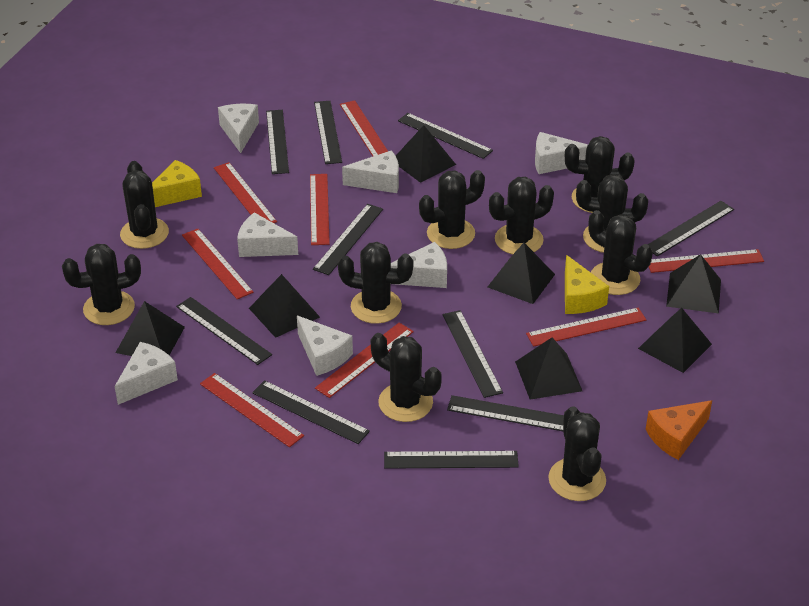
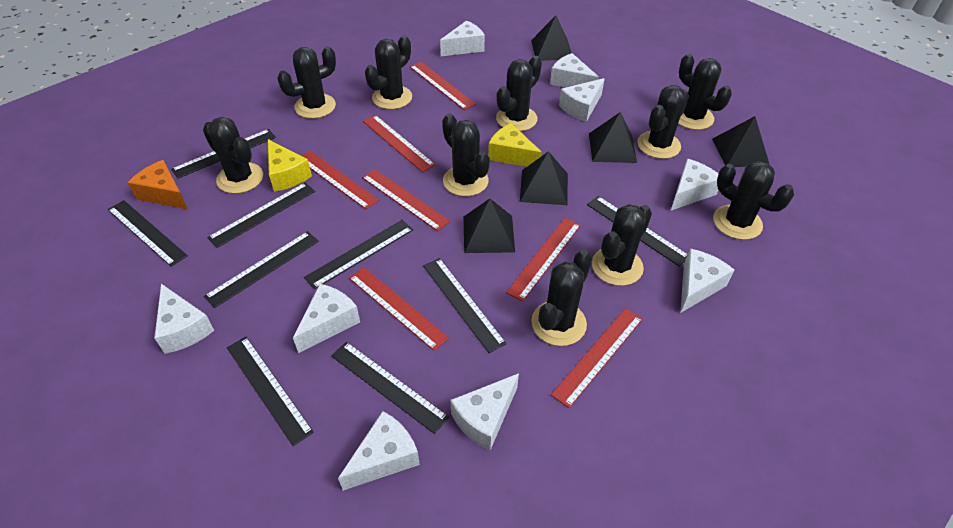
black pyramid: [115,301,185,356] [249,274,320,338] [396,125,456,183] [488,243,555,304] [515,338,582,400] [638,308,712,373] [666,254,721,314] = 7 -> [463,199,515,253] [520,151,568,205] [531,15,572,61] [589,112,637,163] [712,116,770,167] = 5
black ruler: [176,297,272,365] [252,380,370,444] [266,110,289,174] [313,204,383,275] [314,101,342,164] [384,451,519,469] [398,113,493,159] [442,310,503,398] [447,395,564,431] [648,201,734,256] = 10 -> [108,200,188,267] [171,129,276,179] [204,231,319,308] [207,183,315,248] [227,337,314,446] [304,220,413,289] [331,342,449,434] [423,258,507,353] [587,196,688,267] = 9
red ruler: [182,229,254,299] [200,373,304,447] [214,162,277,223] [310,174,330,245] [315,323,414,398] [340,100,388,156] [526,307,646,347] [649,249,764,273] = 8 -> [302,151,379,209] [349,267,449,351] [362,169,450,231] [363,115,435,172] [410,62,476,110] [506,218,581,301] [551,308,643,408] = 7
white cheese: [114,342,178,405] [218,104,259,153] [237,212,298,257] [297,315,353,376] [342,150,399,193] [391,242,447,288] [535,132,588,174] = 7 -> [154,284,214,354] [293,284,360,353] [338,411,420,491] [440,20,485,56] [450,373,519,450] [550,53,599,88] [559,78,605,122] [671,159,719,210] [680,249,734,313] = 9

